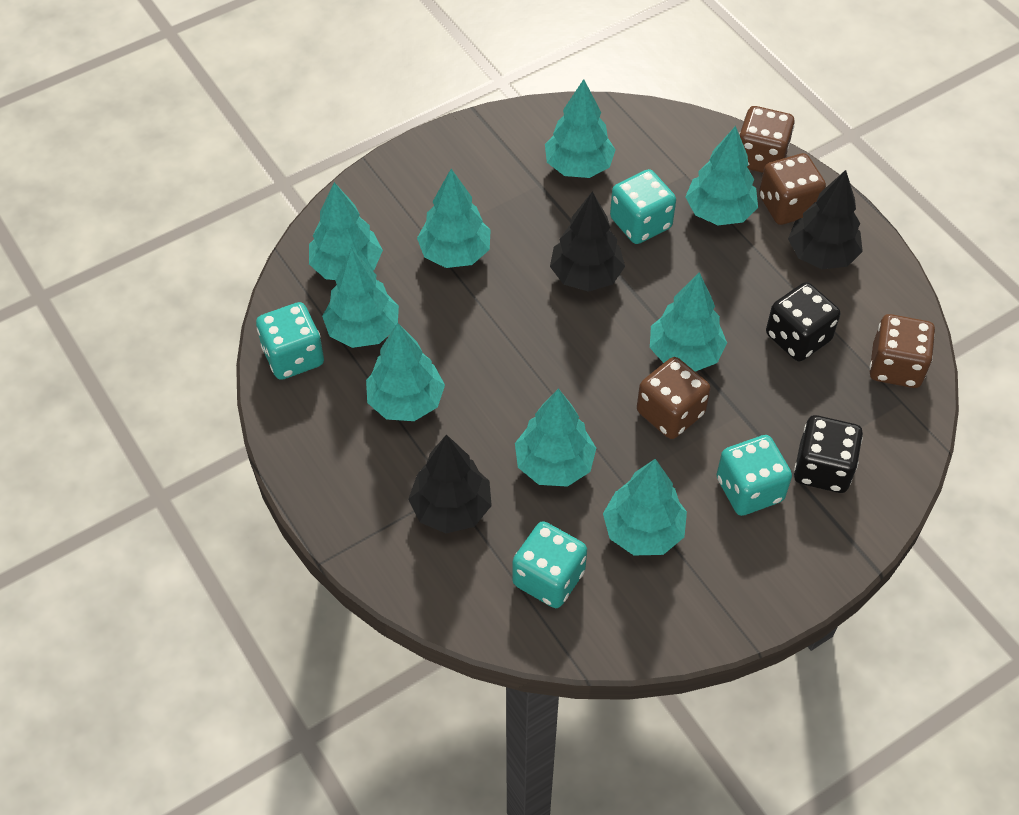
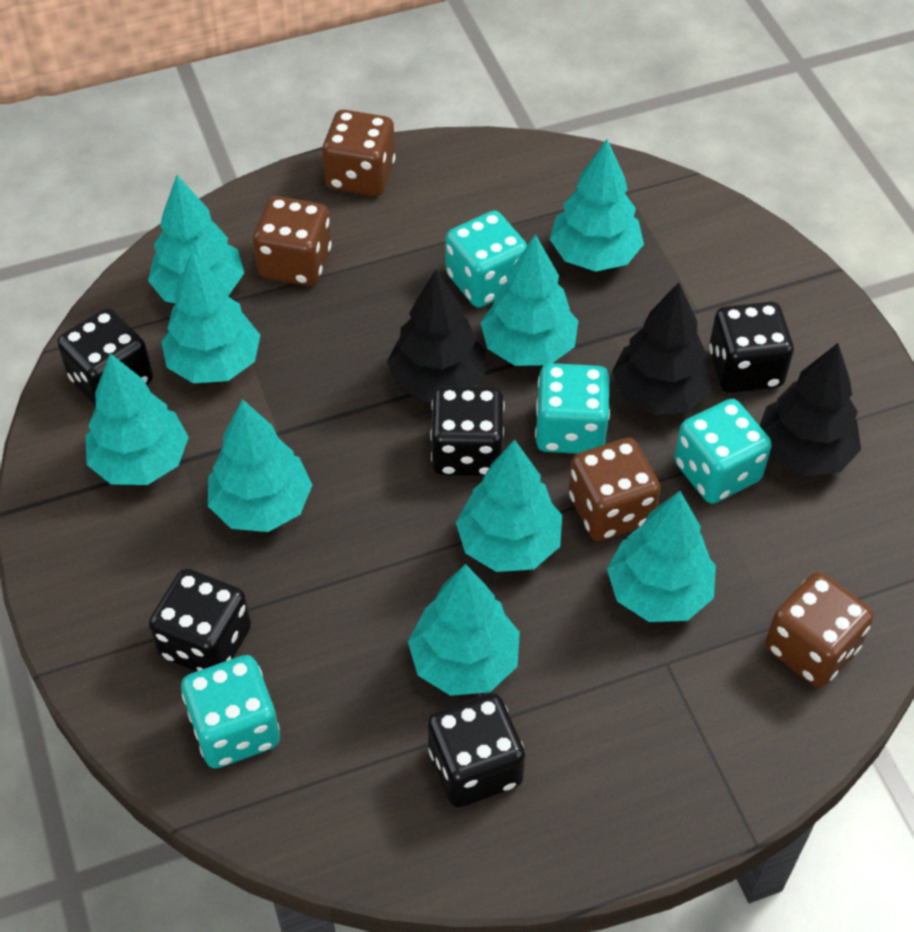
black dice: [766,282,840,362] [794,415,863,493] = 2 -> [57,308,153,406] [149,568,251,672] [428,693,525,807] [430,386,505,476] [709,301,794,393] = 5

